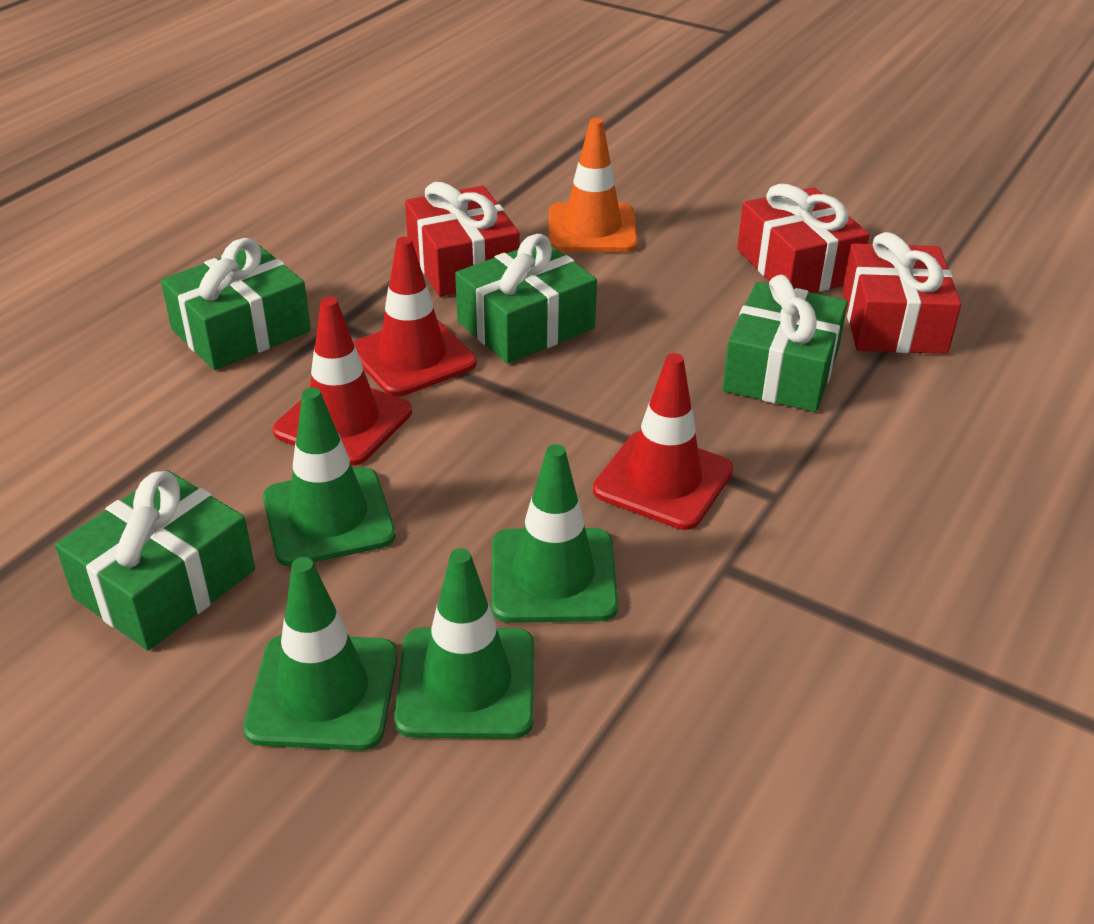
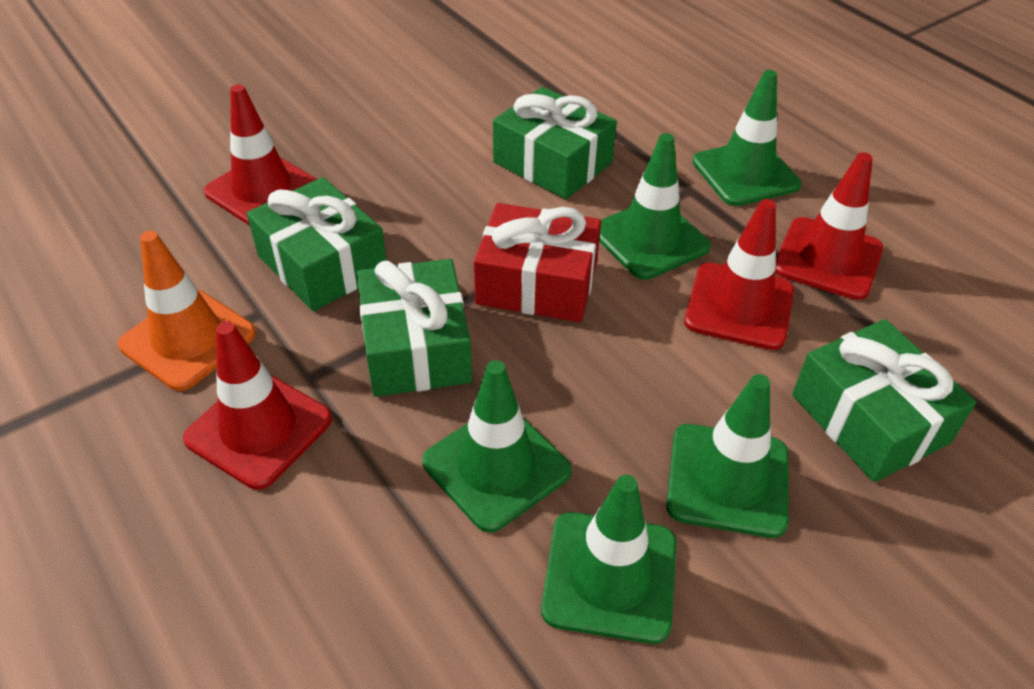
green traffic cone: [243,557,398,750] [263,387,396,567] [394,548,534,739] [491,444,618,623] = 4 -> [422,360,571,532] [541,475,676,644] [599,133,711,280] [666,374,789,538] [692,70,801,206] = 5
red gift: [405,182,520,297] [737,184,870,293] [842,232,961,354] = 3 -> [474,203,601,322] = 1
red traffic cone: [273,297,412,466] [353,237,476,397] [593,353,733,530] = 3 -> [183,321,332,490] [204,84,317,225] [684,199,794,350] [775,152,883,300] = 4

